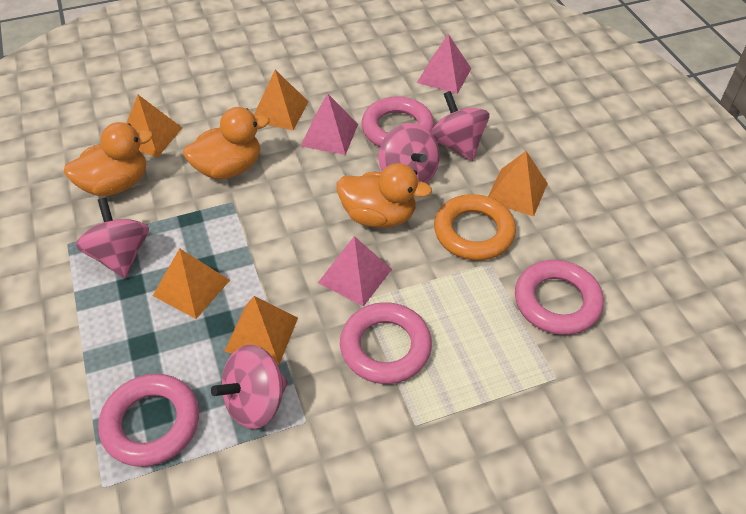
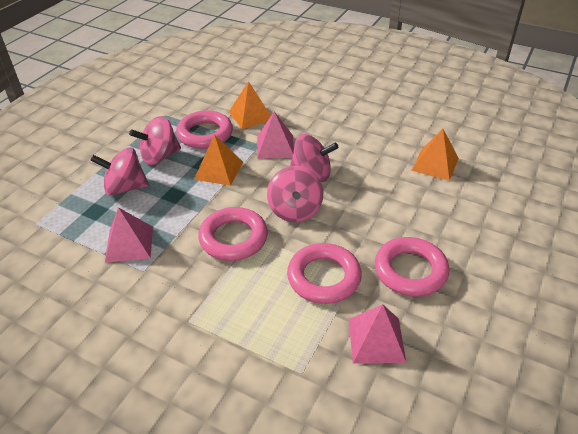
orange duck: [64,122,153,196] [183,107,270,179] [337,163,432,228] = 3 -> none = 0
orange pyramid: [126,95,182,157] [153,248,230,319] [224,296,298,365] [254,70,309,130] [488,151,548,217] = 5 -> [194,134,243,186] [229,81,271,129] [411,129,459,181] = 3
orange ring: [434,194,516,260] = 1 -> none = 0

